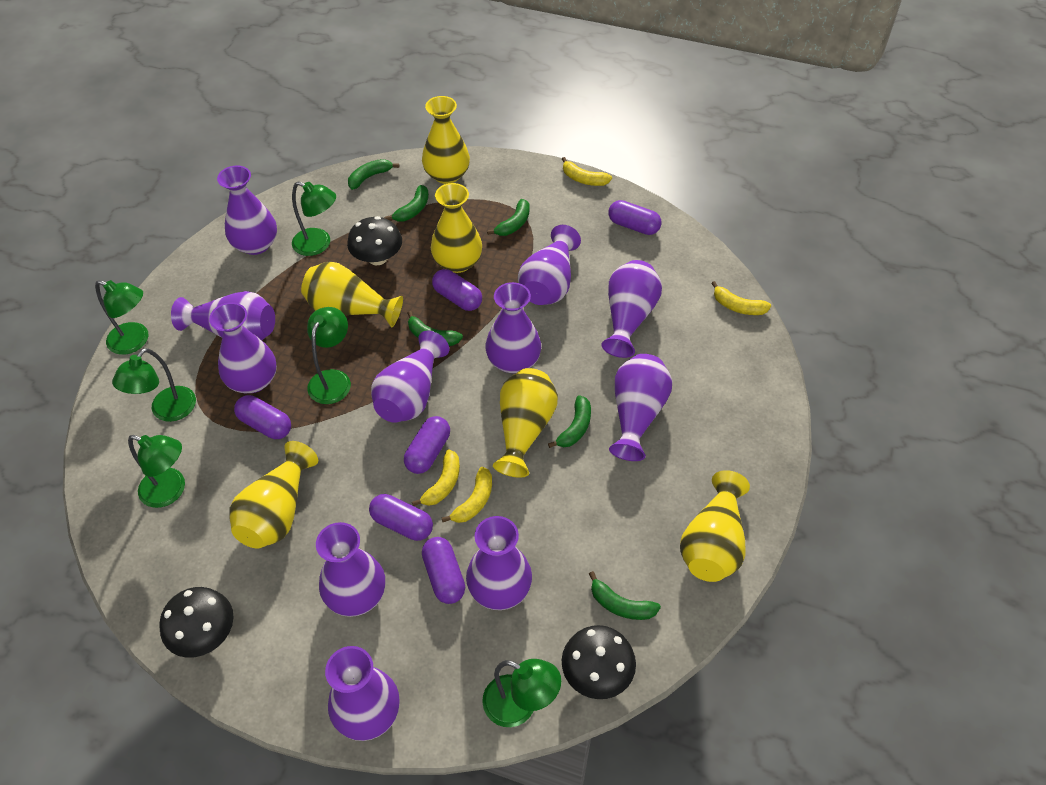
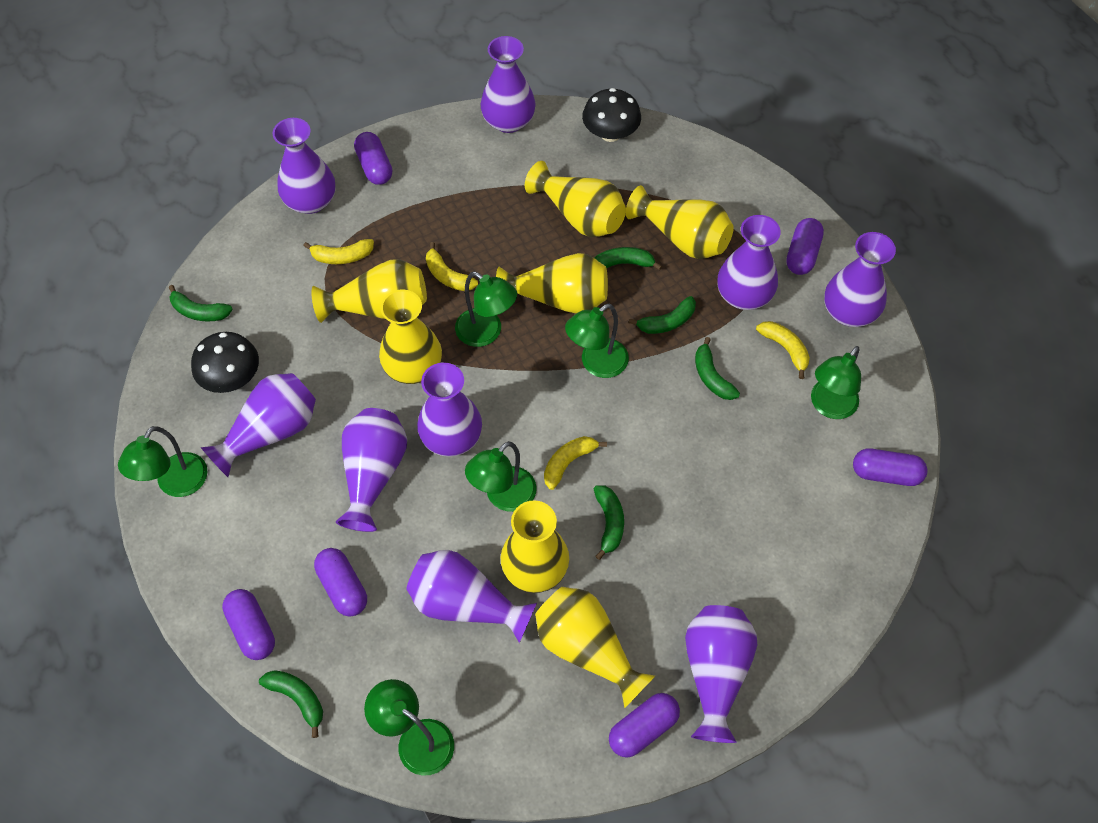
black mushroom: [159,587,234,658] [347,216,402,265] [562,625,636,699] = 3 -> [191,332,259,393] [582,88,641,142] = 2
purple vase: [171,291,275,340] [209,302,277,393] [217,166,277,255] [316,522,385,617] [325,646,400,741] [371,331,449,423] [466,516,532,610] [485,282,541,373] [518,225,581,305] [601,260,662,358] [609,354,672,461] = 11 -> [201,373,316,477] [273,118,336,214] [336,408,407,532] [406,550,537,643] [417,363,482,457] [481,36,536,133] [685,605,757,743] [718,215,781,310] [824,232,896,327] = 9
yellow vase: [229,441,318,548] [301,261,403,327] [422,96,470,184] [431,183,482,273] [493,368,558,478] [680,470,750,582] = 6 -> [311,259,427,323] [379,290,442,384] [496,253,608,313] [501,500,569,593] [525,161,626,237] [535,587,655,708] [626,185,734,259] = 7

